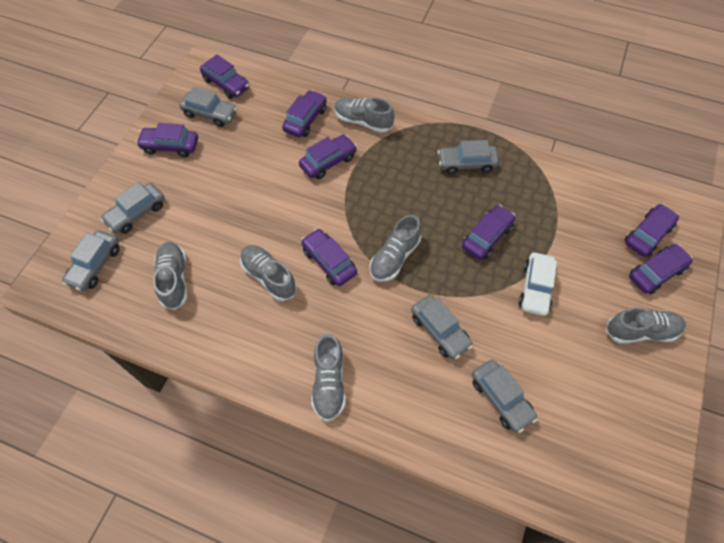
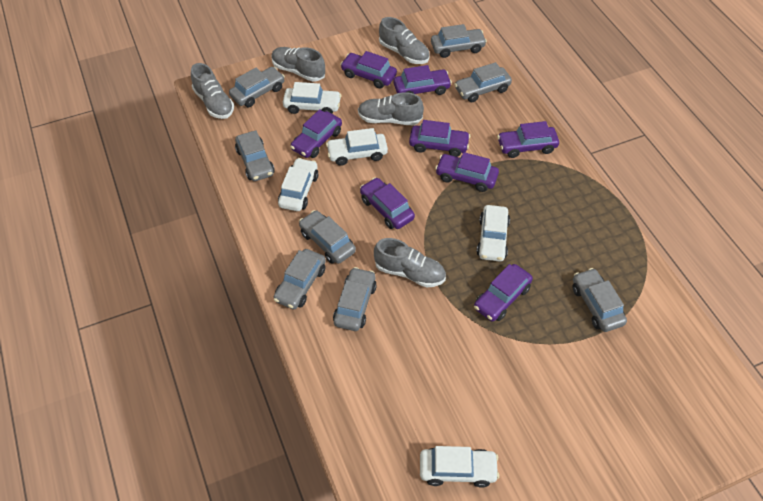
grey car: [62,230,120,291] [100,182,165,234] [179,87,237,127] [411,295,473,359] [437,140,499,175] [472,360,538,433] = 6 -> [229,67,285,107] [235,130,275,181] [274,249,326,309] [299,210,356,264] [333,267,377,331] [431,24,487,58] [454,62,512,102] [572,268,627,332] = 8
grey shoe: [153,242,187,310] [240,245,297,301] [311,334,346,421] [334,97,395,133] [369,215,421,282] [606,308,686,343] = 6 -> [191,63,234,119] [272,47,325,82] [358,92,424,125] [374,238,446,287] [379,17,429,64] = 5
white car: [518,253,557,316] = 1 -> [278,158,318,211] [283,82,341,114] [326,128,388,166] [420,446,499,488] [477,205,510,262] = 5

